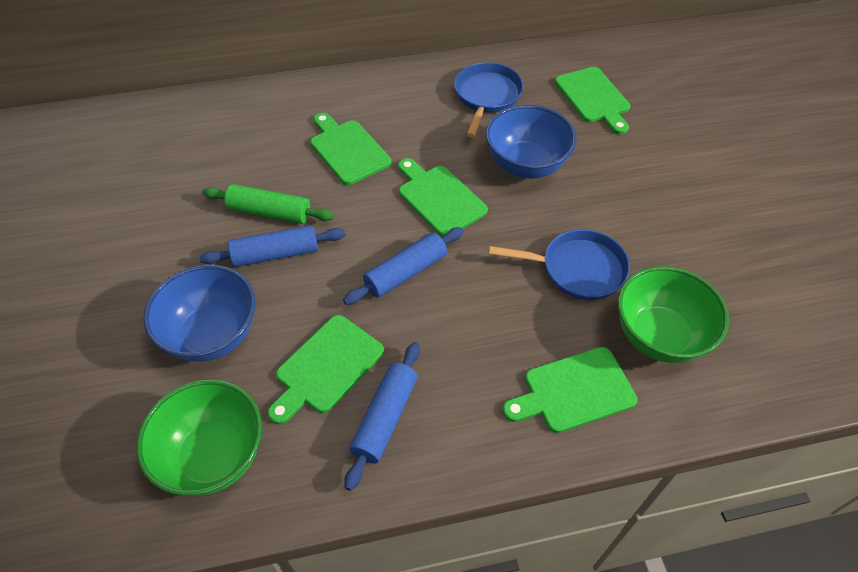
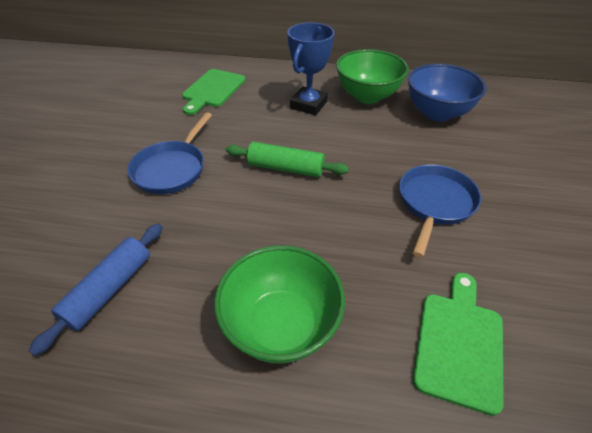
blue bowl: [143,265,255,362] [486,105,577,179] = 2 -> [408,64,487,121] = 1
blue rolling pin: [200,225,345,267] [343,227,464,305] [344,342,420,491] = 3 -> [29,223,163,356] = 1
blue trophy: none = 0 -> [287,22,334,115] = 1
green cutting board: [268,315,384,424] [310,113,391,185] [398,158,488,237] [503,347,638,433] [555,67,630,135] = 5 -> [182,69,246,115] [413,273,504,416] = 2

